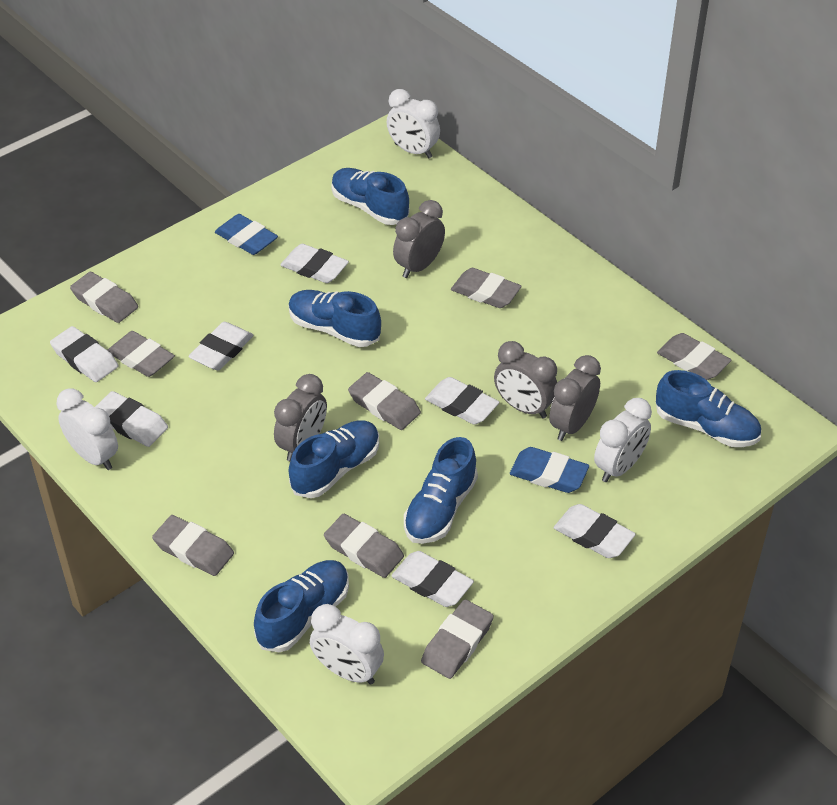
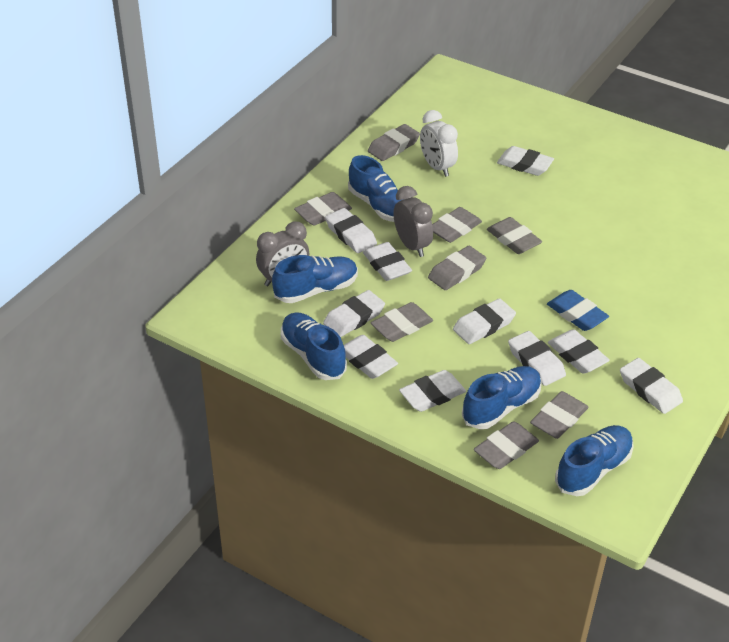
blue eraser: [215,214,278,255] [510,447,589,493] = 2 -> [547,290,609,331] = 1
blue shoe: [254,560,349,652] [289,290,381,347] [289,420,379,498] [331,168,409,225] [404,437,478,544] [656,370,761,447] = 6 -> [272,255,358,303] [281,312,347,380] [348,155,404,222] [462,366,541,429] [555,425,634,496] = 5
grey clock: [274,374,327,461] [393,200,445,278] [494,341,557,418] [549,355,601,441] = 4 -> [256,222,309,286] [394,186,433,257] = 2
white clock: [56,389,118,470] [310,604,384,685] [387,89,440,159] [594,398,652,482] = 4 -> [420,110,458,177] = 1
white eraser: [50,326,118,382] [95,391,168,447] [188,322,253,370] [280,244,349,283] [392,551,474,607] [425,377,499,425] [554,504,636,558] = 7 -> [323,290,385,337] [325,208,377,253] [344,335,398,379] [363,242,412,281] [399,370,466,412] [453,298,516,344] [497,146,554,176] [508,331,566,386] [548,329,610,374] [620,358,683,414] = 10

